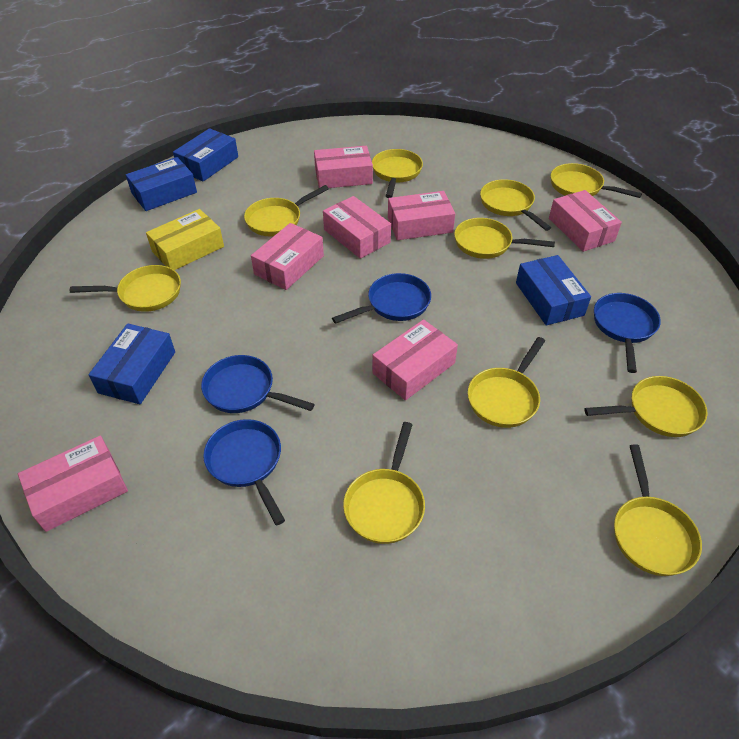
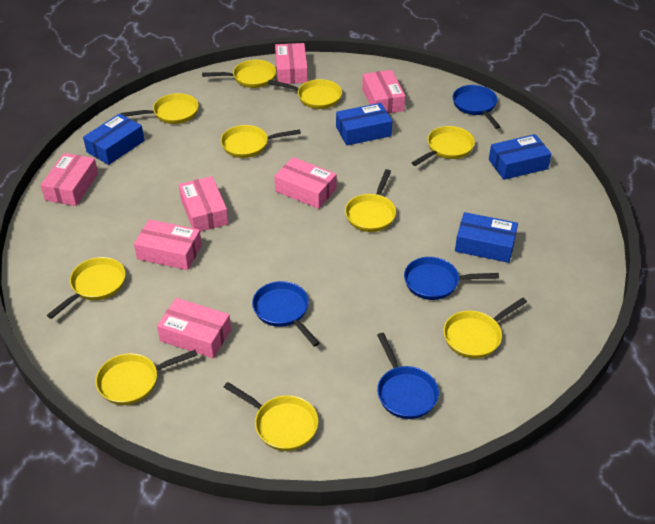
yellow box: [146,209,224,270] = 1 -> none = 0

